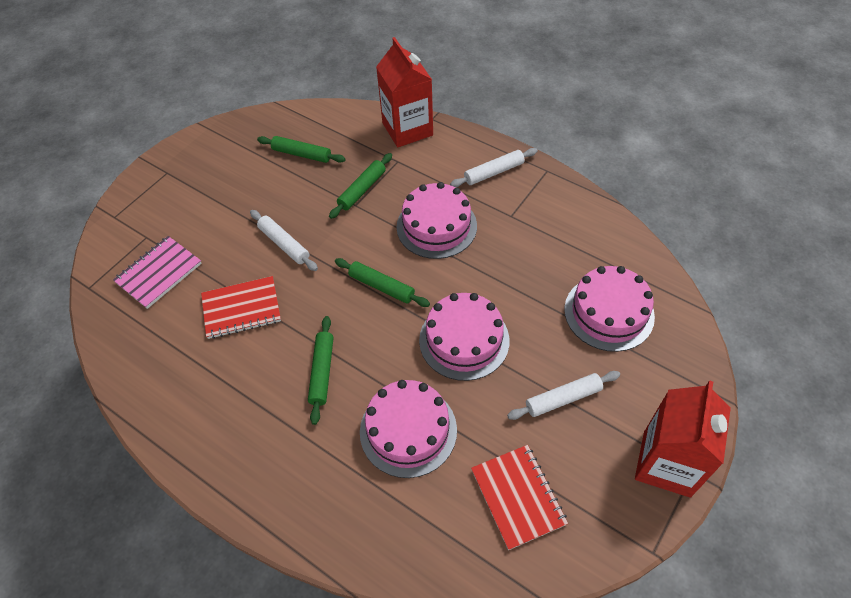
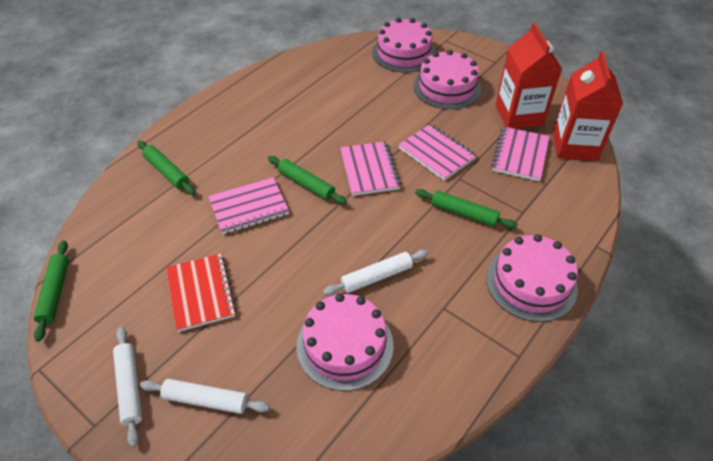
pink notebook: [113,236,202,309] = 1 -> [209,177,289,234] [340,141,401,196] [398,124,477,181] [491,127,550,181] = 4
red notebook: [201,276,281,339] [471,445,568,550] = 2 -> [166,254,236,332] = 1

